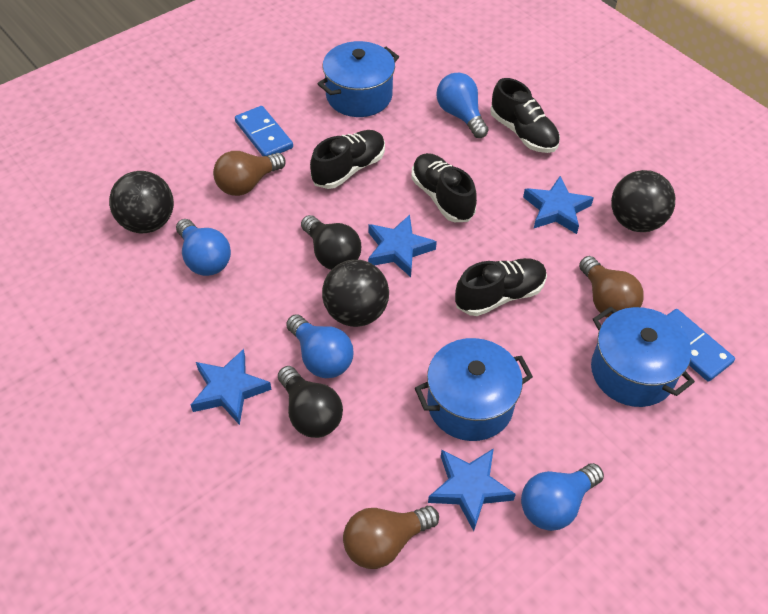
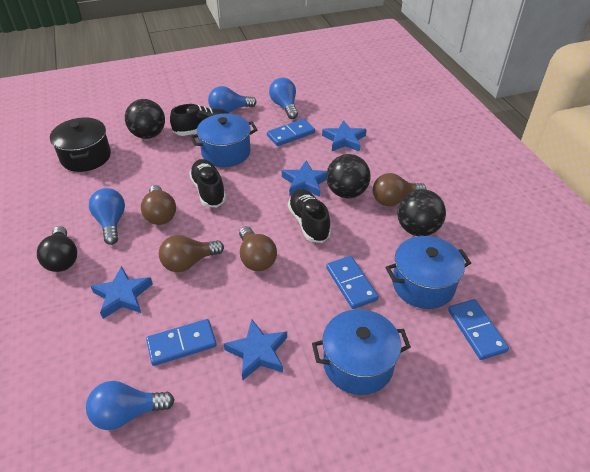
black light bulb: [278,366,343,438] [301,215,361,270] = 2 -> [37,226,77,272] = 1
black pot: none = 0 -> [50,118,111,172] = 1
black shoe: [310,130,385,189] [411,153,477,222] [455,258,547,316] [490,78,560,153] = 4 -> [170,104,229,136] [189,159,226,207] [288,189,331,243] = 3
blue domino: [235,106,293,156] [667,309,735,382] = 2 -> [146,319,217,366] [267,119,315,146] [326,256,379,309] [448,299,509,360] = 4
brown light bulb: [213,151,286,196] [343,506,439,569] [579,256,644,318] = 3 -> [141,185,176,225] [159,235,224,272] [239,226,277,271] [373,173,427,206] = 4

